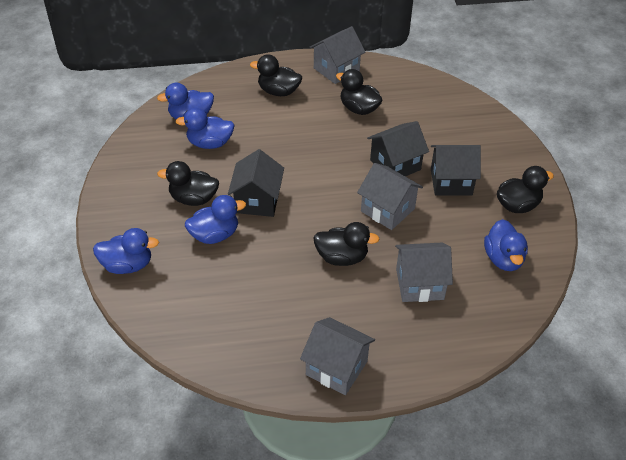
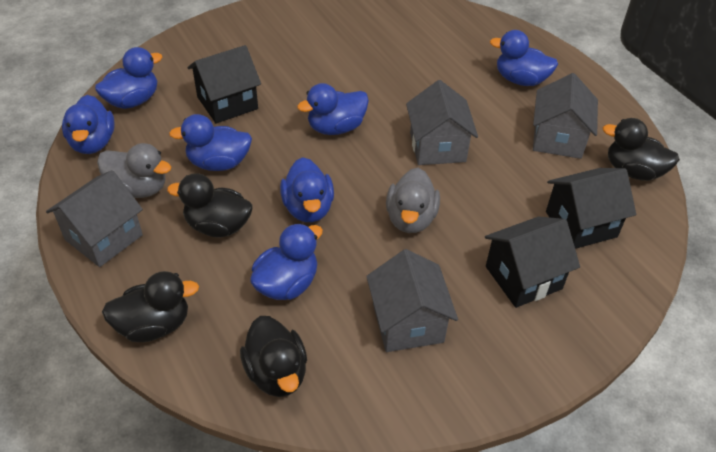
black duck: [157,161,219,206] [250,54,302,96] [313,222,380,266] [336,69,383,115] [497,166,554,213] = 5 -> [102,271,199,342] [167,173,253,237] [240,316,307,397] [602,118,680,181] = 4
blue duck: [93,228,159,274] [157,83,214,119] [175,108,235,149] [185,195,246,244] [484,219,528,271] = 5 -> [62,95,115,154] [95,47,162,109] [169,114,252,171] [250,223,323,300] [280,157,334,222] [297,83,369,135] [490,30,558,86] = 7
grey duck: none = 0 -> [97,143,171,198] [386,168,440,233] = 2

